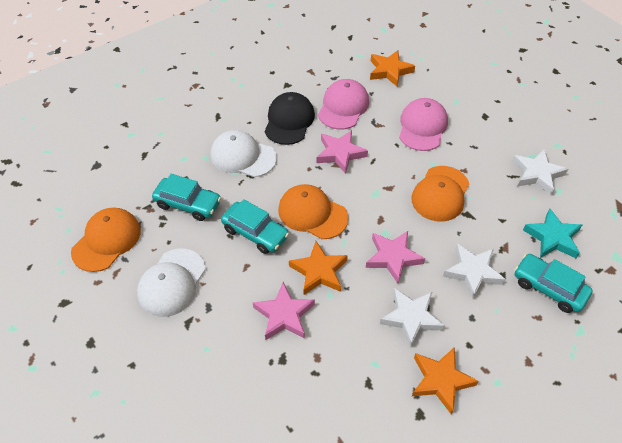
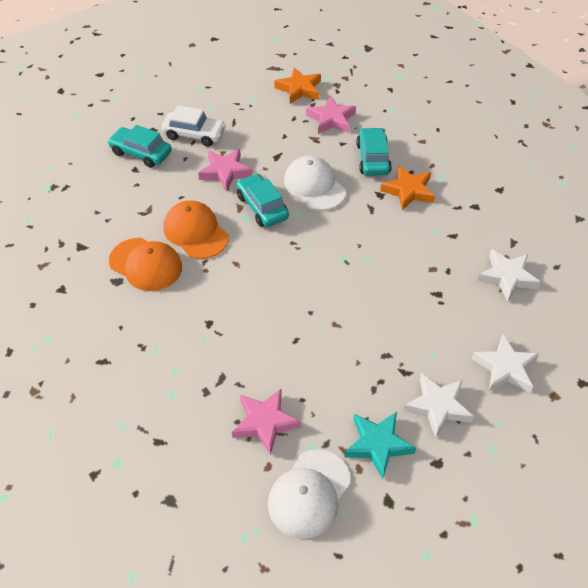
black cap: [265,92,315,145] = 1 -> none = 0
orange cap: [71,208,141,272] [278,184,349,239] [411,166,469,222] = 3 -> [109,238,182,291] [163,200,229,259] = 2
orange star: [289,241,348,295] [370,50,415,87] [412,347,479,414] = 3 -> [274,67,321,104] [380,166,435,211] = 2
pink cap: [318,79,369,130] [399,98,448,151] = 2 -> none = 0
white car: none = 0 -> [162,105,226,146] = 1

